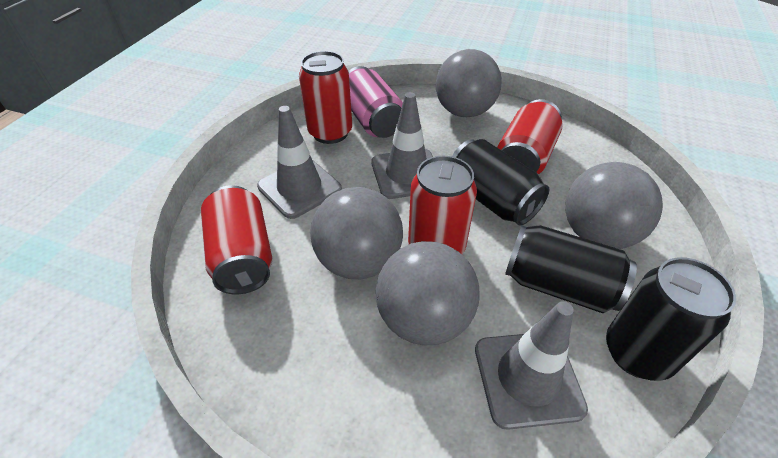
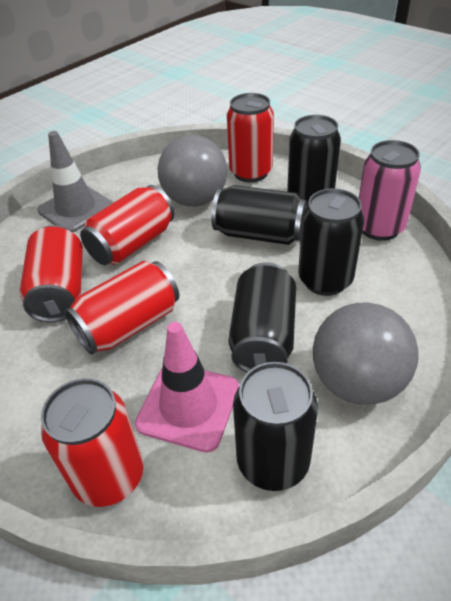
black can: [452,139,549,226] [505,225,637,313] [606,257,736,381] = 3 -> [211,185,307,245] [228,262,296,372] [233,362,318,491] [287,115,341,206] [298,188,364,296] = 5
grey ball: [310,187,403,279] [376,241,479,345] [436,49,502,117] [565,162,663,249] = 4 -> [158,135,228,206] [313,302,419,405] = 2
grey traffic cone: [257,106,342,219] [371,92,433,199] [475,301,588,430] = 3 -> [37,131,113,232] = 1
pink traffic cone: none = 0 -> [135,322,239,452] = 1
red can: [201,185,272,294] [299,51,352,144] [408,156,477,254] [497,99,563,174] = 4 -> [20,225,83,322] [41,378,143,507] [64,261,179,355] [80,185,174,265] [227,93,274,183] = 5

